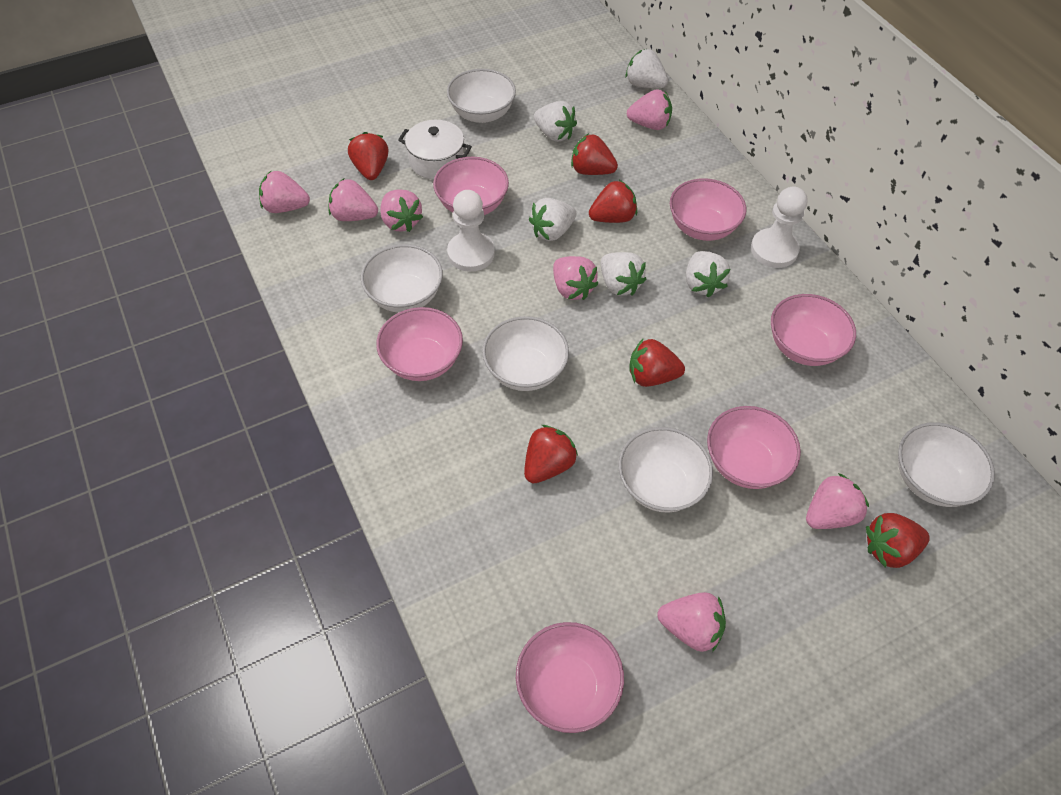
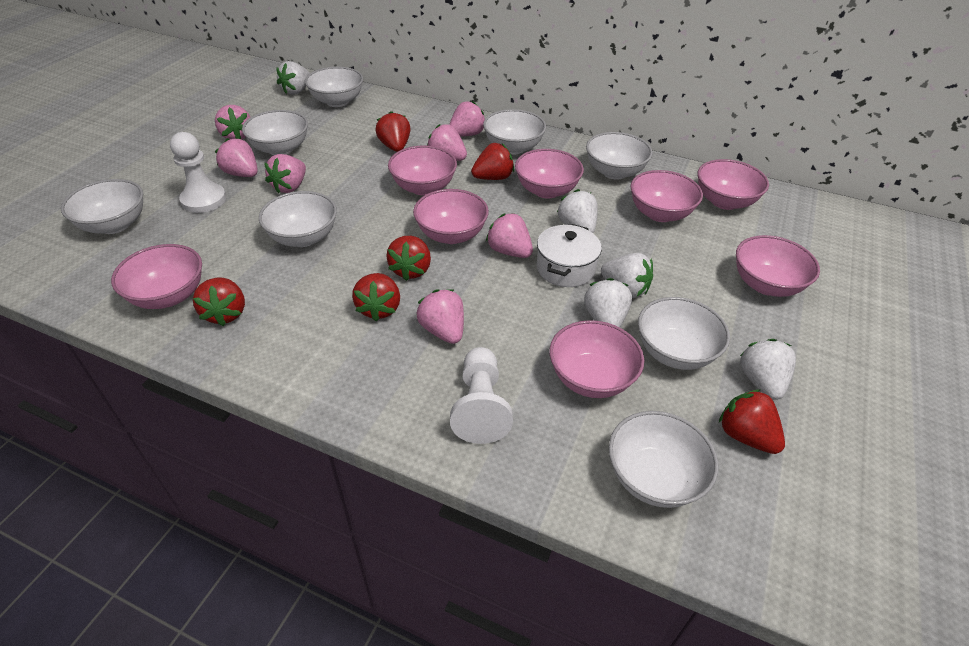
pink bowl: [376,307,463,381] [433,157,509,215] [516,622,624,733] [670,178,746,241] [707,406,801,489] [771,294,856,366] = 6 -> [111,244,202,309] [388,145,457,195] [413,189,489,244] [515,149,584,199] [549,320,644,398] [630,170,703,222] [698,159,769,210] [736,235,820,297] = 8
white bowl: [361,244,443,313] [447,69,516,123] [482,316,569,391] [619,427,713,513] [898,422,995,507] = 5 -> [61,179,143,234] [242,110,308,155] [259,191,337,247] [305,67,363,107] [483,109,546,154] [586,132,653,179] [609,411,718,508] [638,297,730,370] = 8

